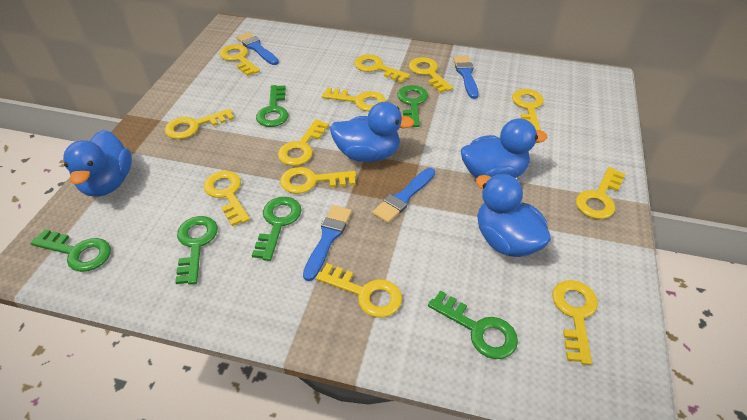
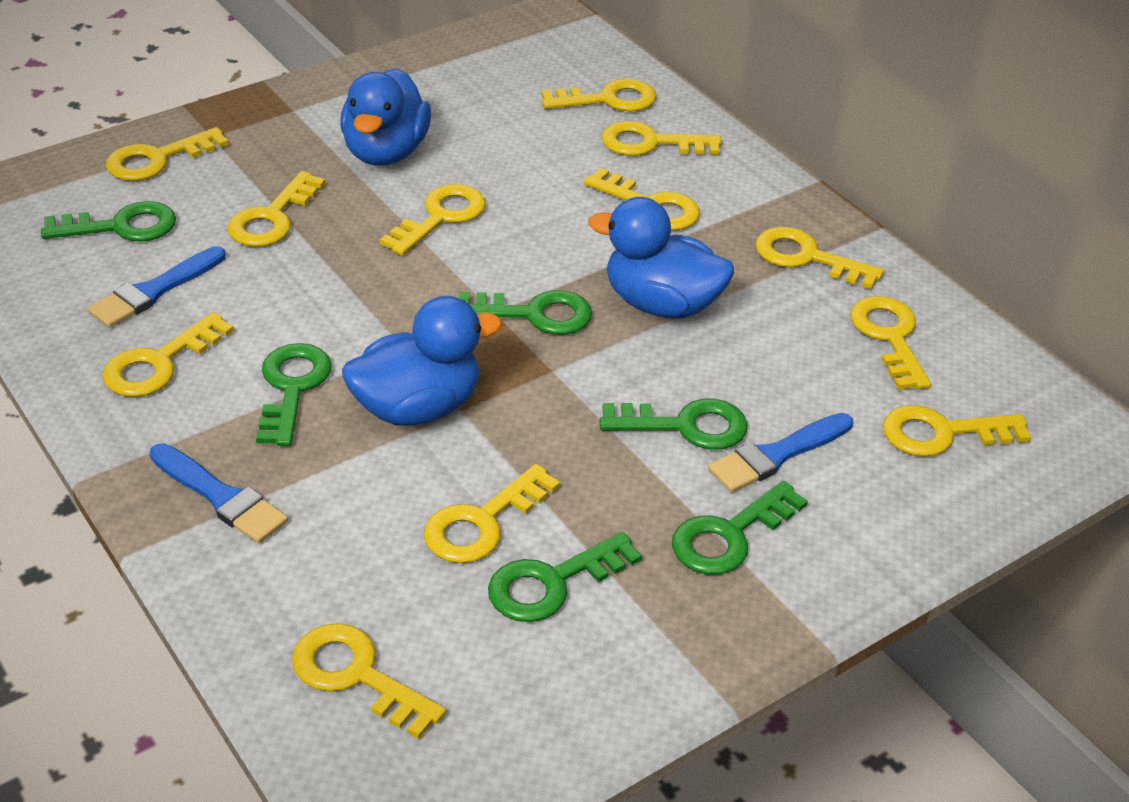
blue brush: [236,32,279,65] [303,205,352,281] [372,168,435,223] [453,55,479,99] = 4 -> [88,246,226,328] [149,443,288,543] [708,413,853,492] = 3
blue duck: [63,130,132,197] [330,102,415,162] [461,118,547,179] [476,174,551,257] = 4 -> [340,68,431,166] [342,296,502,426] [588,197,734,318] = 3

